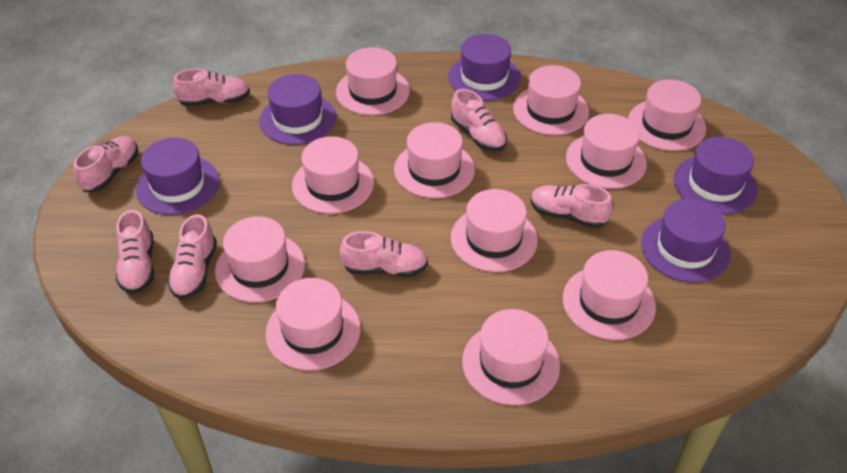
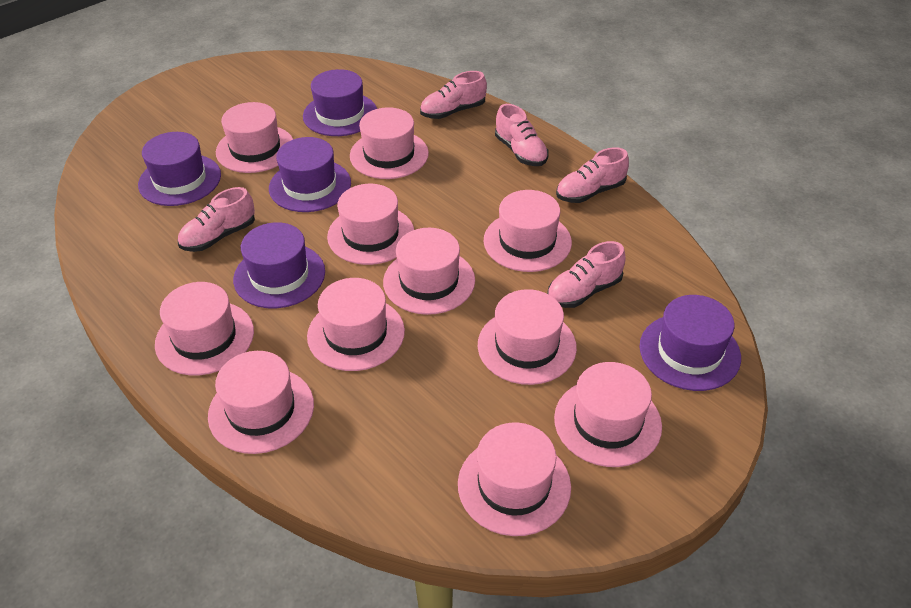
pink shoe: [74,136,139,192] [116,210,154,294] [167,214,217,299] [173,69,250,106] [340,231,428,277] [451,89,507,151] [531,184,613,228] = 7 -> [178,187,255,252] [420,71,487,119] [495,104,549,166] [547,241,626,308] [556,147,629,203] = 5

